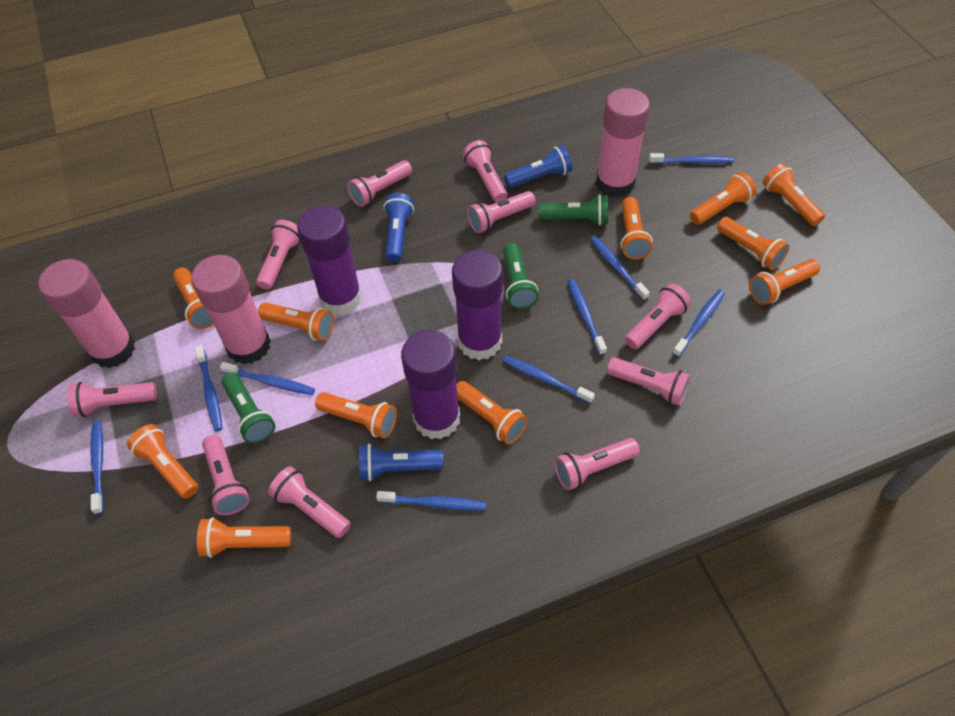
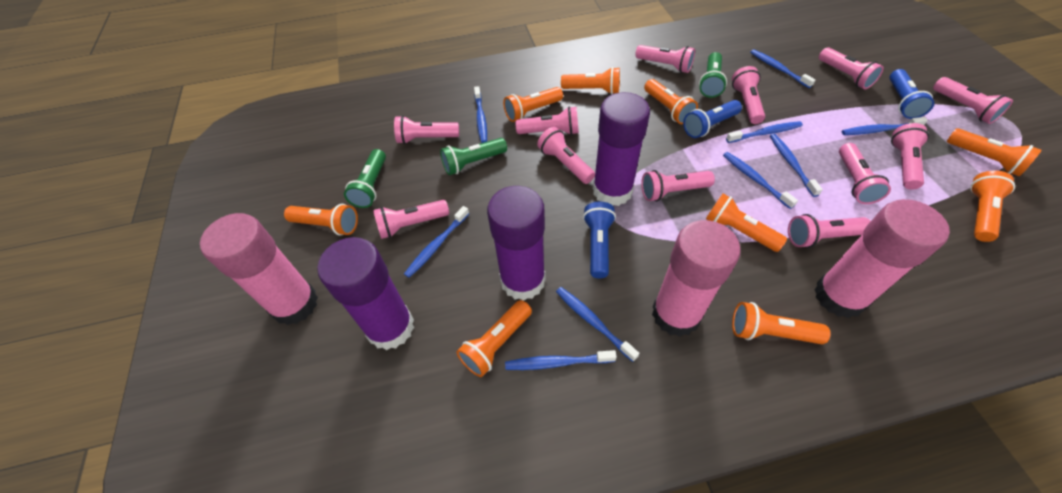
orange flashlight: [127,424,198,499] [173,268,213,329] [197,517,291,558] [258,302,334,341] [315,392,397,438] [456,381,528,445] [621,197,653,259] [690,172,757,225] [717,217,789,270] [749,259,820,305] [762,163,825,226] = 11 -> [284,204,358,236] [456,300,532,377] [503,87,563,122] [561,67,620,94] [644,79,698,124] [706,194,787,252] [732,302,830,344] [947,128,1042,176] [970,171,1015,242] = 9
pink flashlight: [67,382,157,417] [202,435,249,515] [256,220,301,290] [268,466,351,538] [347,160,412,207] [463,140,507,203] [467,191,536,233] [554,438,640,491] [607,357,690,406] [625,283,691,349] = 10 -> [373,200,449,239] [394,116,459,144] [515,106,579,135] [537,127,595,184] [635,45,695,73] [641,170,715,201] [732,66,765,124] [788,214,871,248] [819,47,884,89] [839,143,891,204] [891,123,929,190] [933,77,1013,124] = 12

